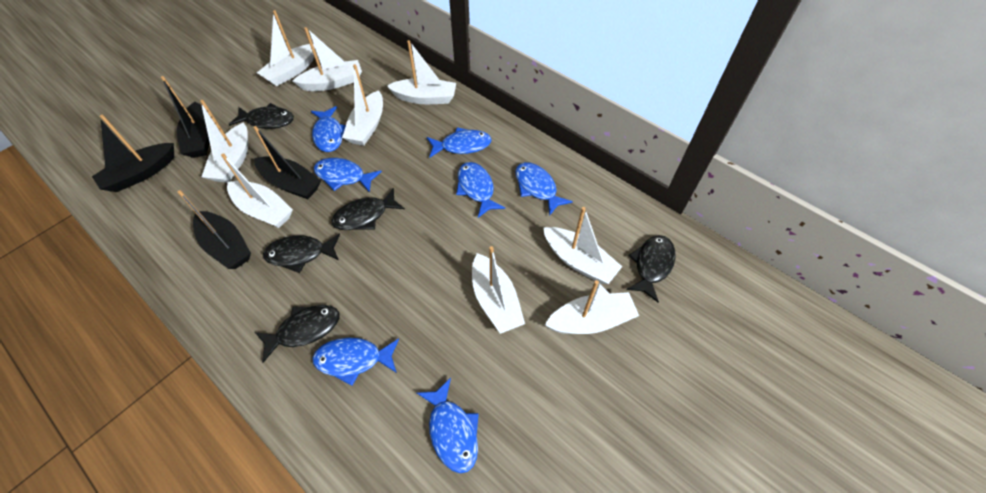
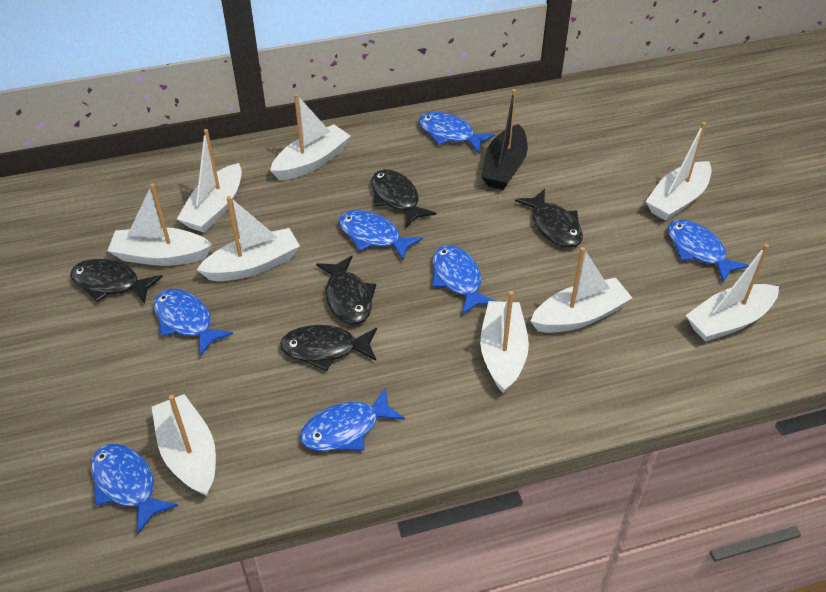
black boat: [92,115,174,192] [161,76,209,158] [177,190,251,269] [253,126,321,199] = 4 -> [481,89,528,190] = 1

